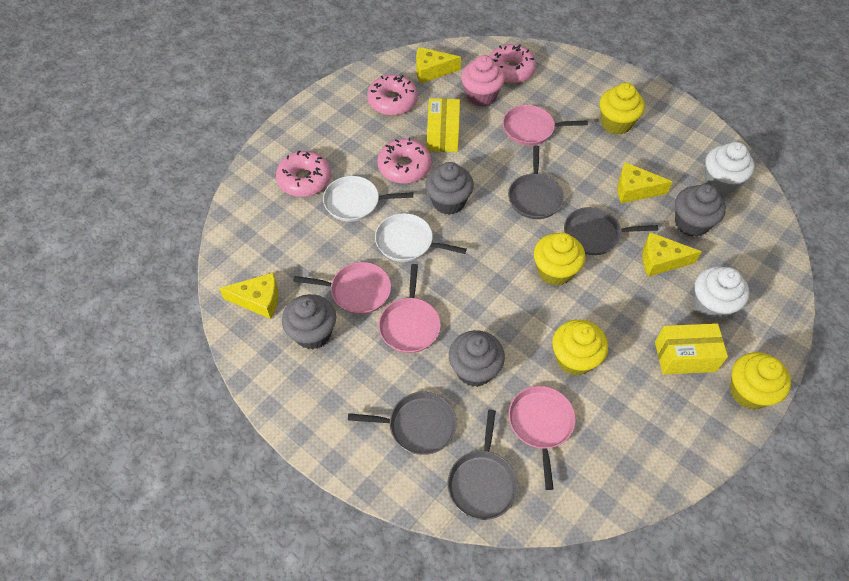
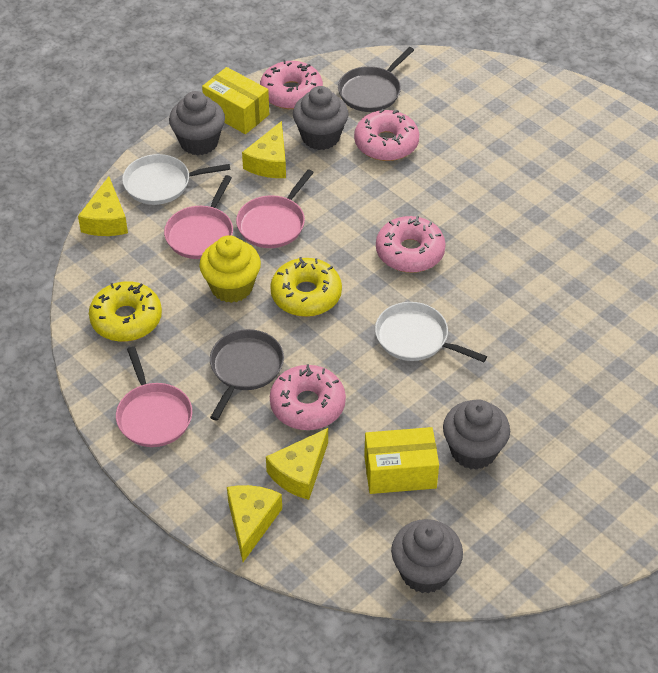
grey pan: [348,392,457,455] [447,410,518,520] [508,146,564,219] [564,207,658,255] = 4 -> [210,329,284,421] [338,47,414,112] = 2
pink cupcake: [461,55,505,107] = 1 -> none = 0
pink pan: [293,262,391,314] [378,264,441,353] [503,105,588,146] [509,386,576,490] = 4 -> [116,346,192,447] [164,175,233,259] [236,169,314,248] = 3
white cupcake: [694,266,749,321] [705,142,755,194] = 2 -> none = 0
yellow cupcake: [534,233,586,286] [552,320,608,376] [599,83,645,135] [730,352,791,410] = 4 -> [200,235,261,303] = 1
yellow donut: none = 0 -> [89,281,162,342] [270,257,342,317] = 2

